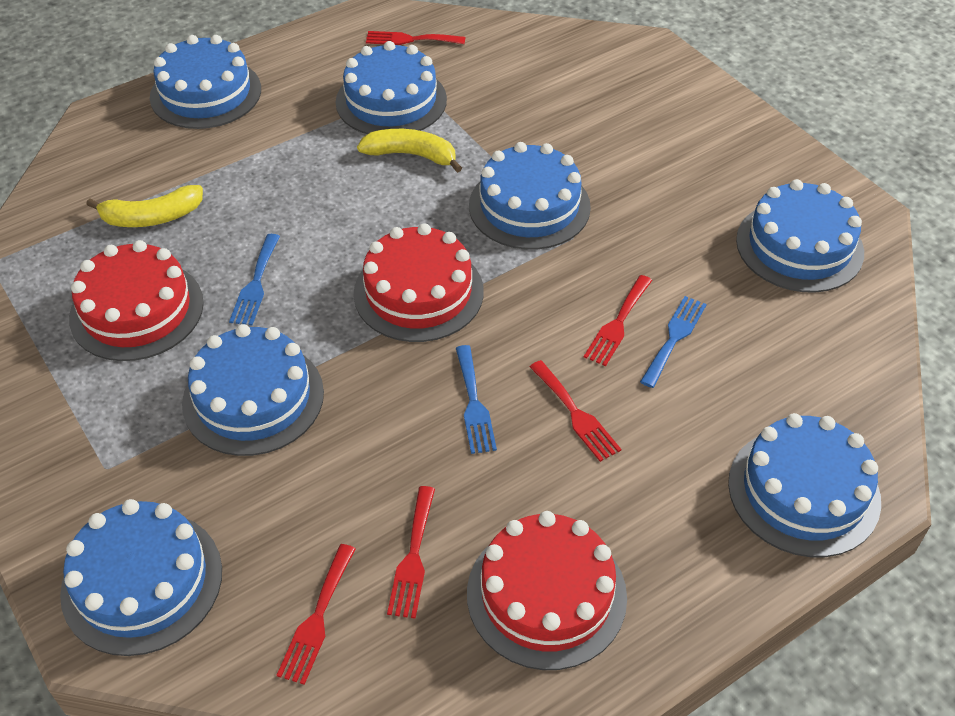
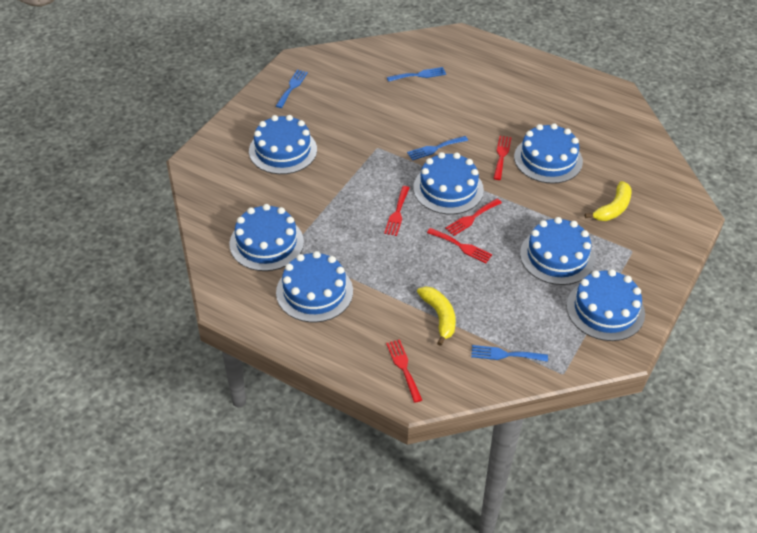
blue fork: [229,234,280,325] [456,345,497,454] [640,296,707,388] = 3 -> [276,70,308,108] [387,67,446,82] [407,136,468,160] [471,345,548,362] = 4
red cake: [69,240,204,361] [354,223,484,342] [467,511,627,670] = 3 -> none = 0

